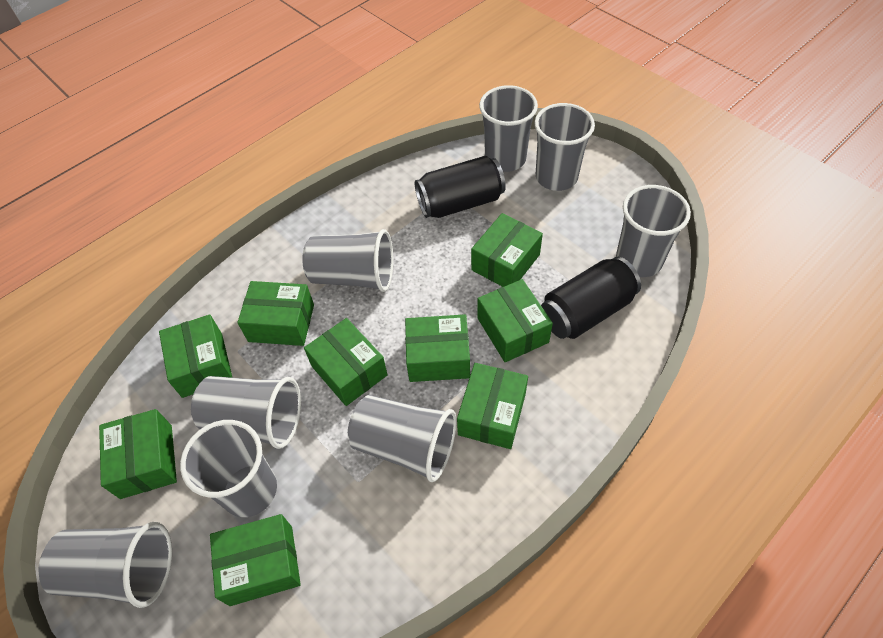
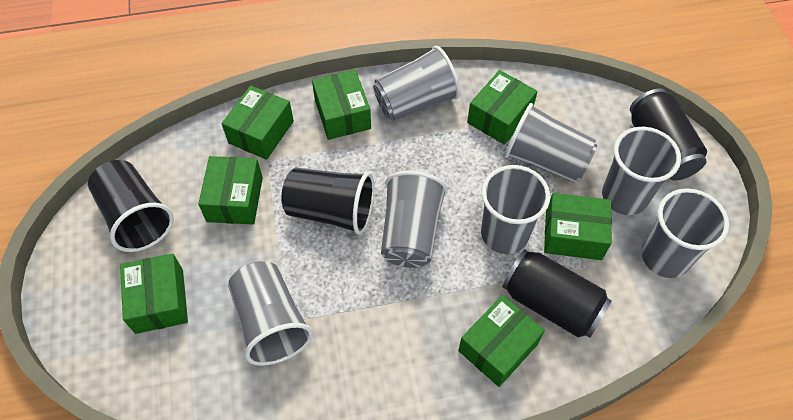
black cup: none = 0 -> [88,160,174,252] [281,168,374,235] = 2
green box: [99,409,177,499] [159,315,233,398] [210,514,301,606] [237,281,314,346] [304,318,387,406] [405,314,470,382] [457,363,528,449] [471,213,543,287] [477,279,553,362] = 9 -> [120,253,188,334] [198,156,263,225] [222,85,294,160] [312,69,371,140] [458,295,545,387] [467,70,538,145] [544,193,612,260] = 7
grey cup: [38,522,172,608] [180,420,277,517] [191,376,301,449] [302,229,393,292] [348,395,457,482] [479,85,538,172] [534,103,595,191] [616,185,691,277] = 8 -> [228,261,313,366] [373,46,460,121] [381,171,448,268] [481,165,550,254] [504,103,597,183] [602,127,681,215] [642,188,729,278] = 7

